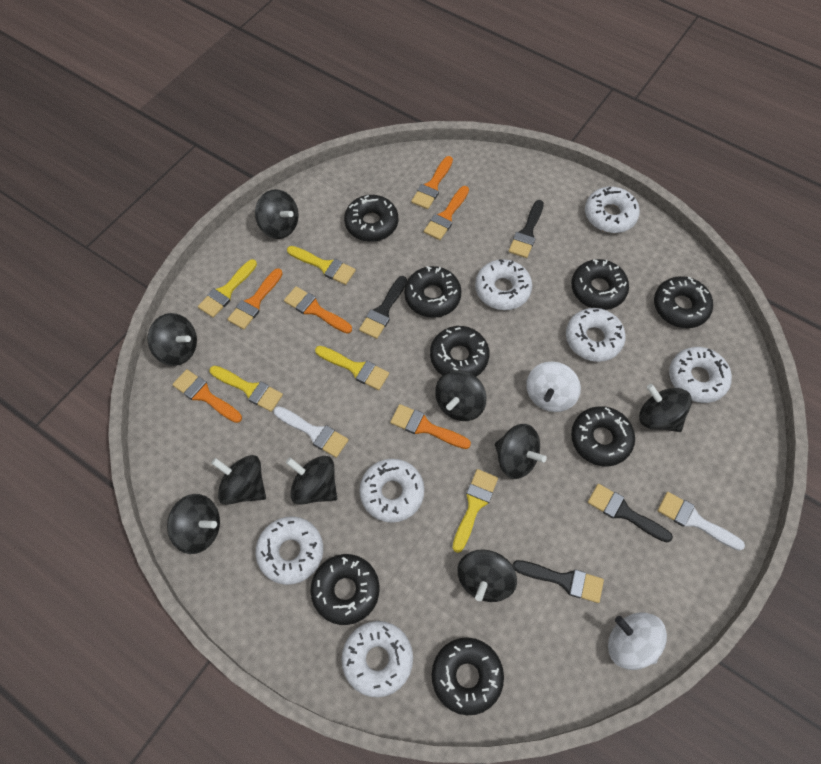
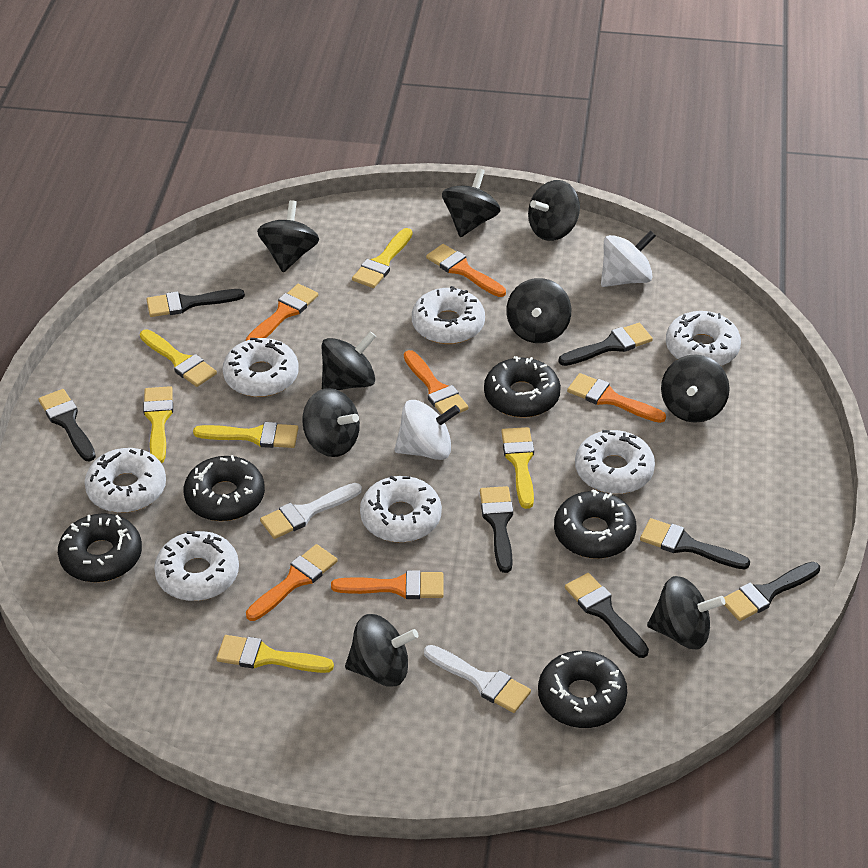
black brush: [359,276,407,339] [509,200,544,258] [512,560,604,603] [588,484,673,543] = 4 -> [38,389,96,462] [146,289,245,317] [480,486,513,573] [558,323,653,366] [565,573,649,658] [640,518,750,570] [724,562,820,621] = 7
black donut: [310,554,380,625] [344,195,398,242] [404,266,462,318] [430,326,490,376] [432,637,504,715] [571,259,629,310] [571,406,635,466] [654,276,713,328] = 8 -> [58,513,142,582] [184,455,265,521] [484,356,561,418] [538,651,627,728] [554,489,636,559] = 5
yellow brush: [198,259,257,318] [209,366,283,412] [287,246,356,285] [315,346,389,390] [452,469,498,553] = 5 -> [140,329,217,387] [143,386,173,463] [193,422,298,448] [216,635,334,673] [352,228,412,288] [501,427,534,509] = 6

